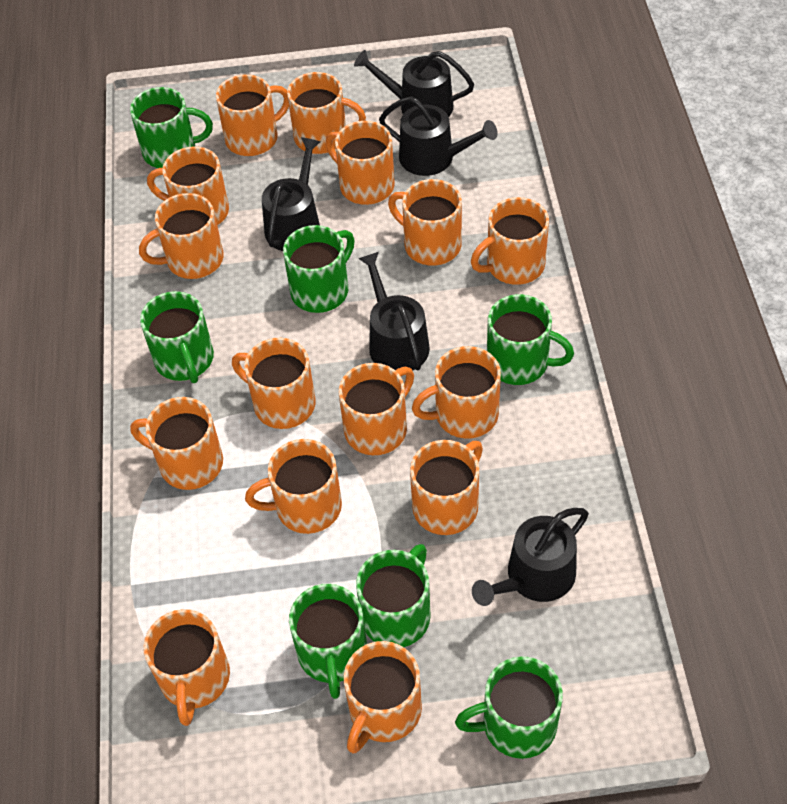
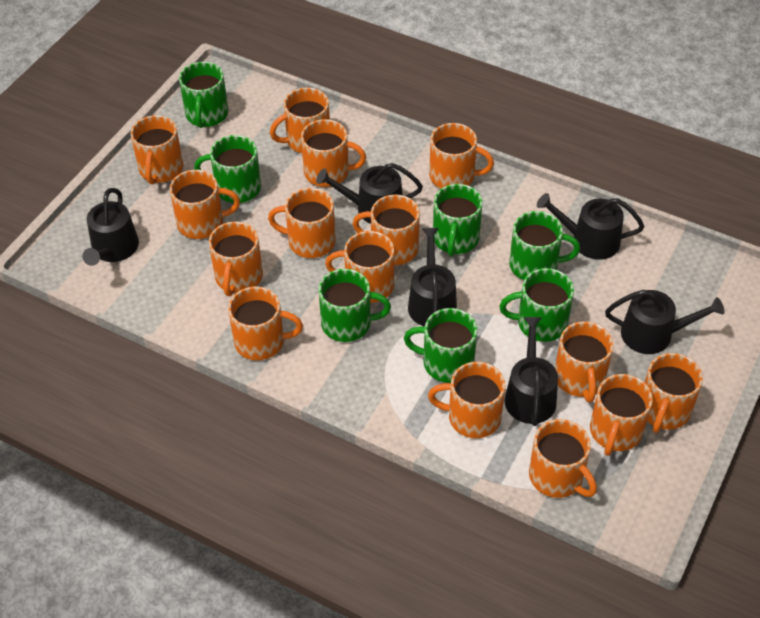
black watering can: [262,137,320,251] [354,50,474,117] [358,252,430,371] [379,96,498,176] [472,508,589,606] = 5 -> [82,188,139,266] [316,163,423,224] [408,228,457,327] [504,317,558,426] [537,193,644,260] [605,290,724,354] = 6

